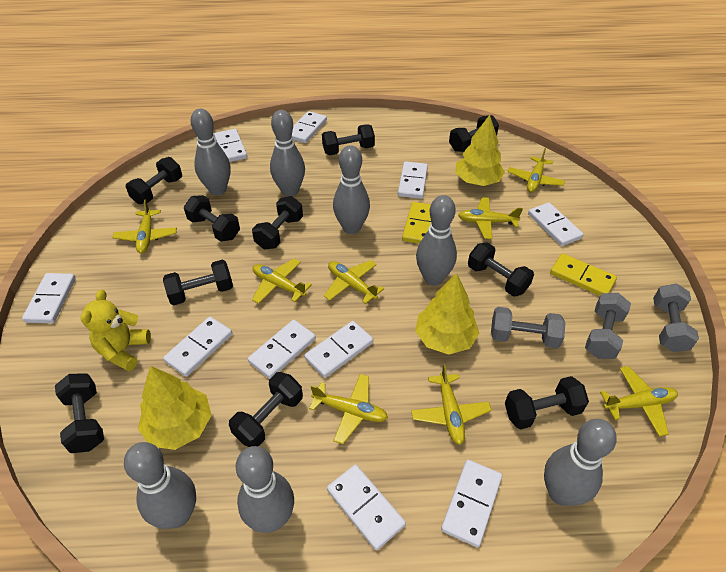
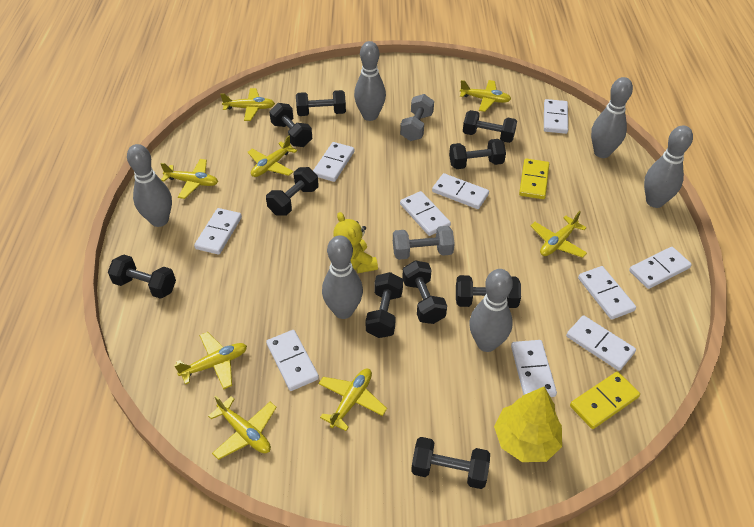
grey bowling pin: [124,442,196,529] [191,109,231,195] [236,446,294,533] [270,110,305,197] [333,145,370,234] [416,195,457,286] [544,419,617,506] = 7 -> [127,144,172,227] [322,235,363,319] [354,41,386,121] [469,269,513,352] [591,77,633,158] [644,126,693,208] = 6
grey dumbbell: [491,307,565,348] [585,293,631,359] [653,284,699,352] = 3 -> [393,226,455,260] [400,94,434,141] = 2
yellow tree: [138,366,212,450] [415,273,479,355] [455,115,505,186] = 3 -> [494,387,562,462] = 1

